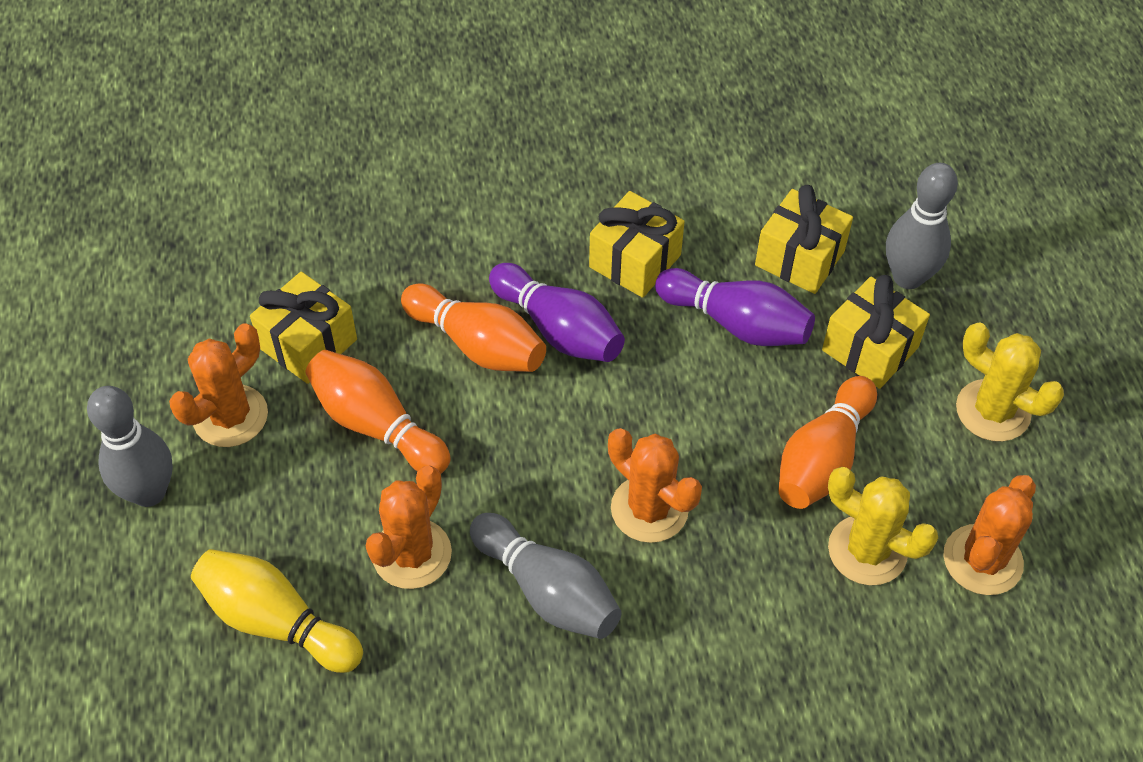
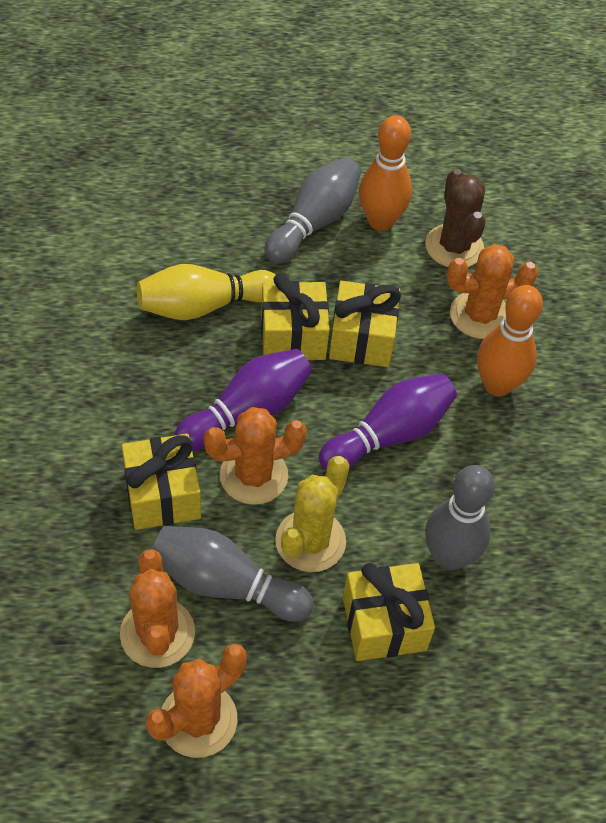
brown cactus: none = 0 -> [425,169,486,267] = 1
orange bowling pin: [305,350,451,474] [401,283,546,372] [778,376,877,509] = 3 -> [359,115,412,231] [477,285,543,396] = 2
yellow cactus: [828,467,938,585] [956,322,1064,442] = 2 -> [275,456,350,572] = 1

